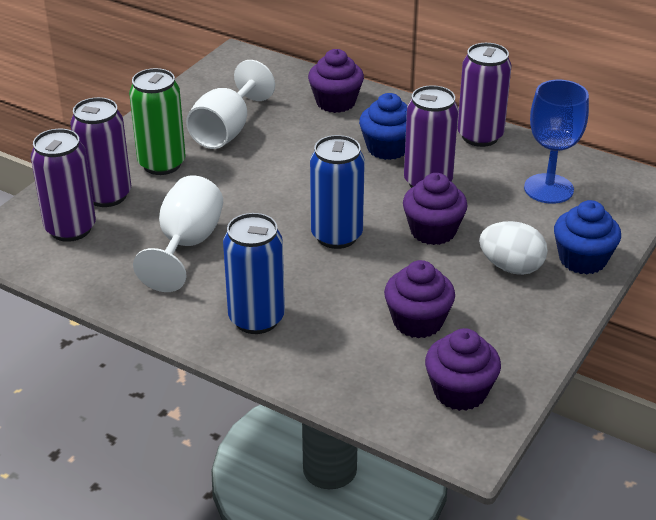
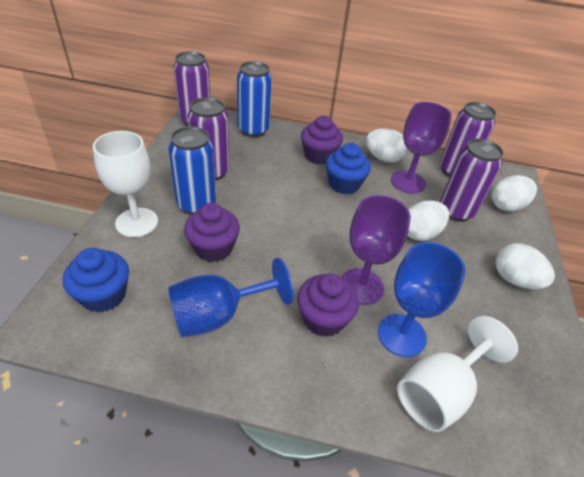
blue goblet: [524,80,589,204] = 1 -> [168,258,294,337] [378,242,465,357] = 2
green can: [129,68,186,175] = 1 -> none = 0
purple cupcake: [308,49,364,113] [384,260,455,338] [403,173,468,245] [425,328,501,411] = 4 -> [184,203,240,262] [297,273,359,337] [301,116,343,165] = 3
purple goblet: none = 0 -> [341,195,411,305] [391,102,452,193] = 2
white egg: [479,221,548,275] = 1 -> [366,128,408,163] [408,201,449,241] [492,175,537,212] [495,243,555,290] = 4

